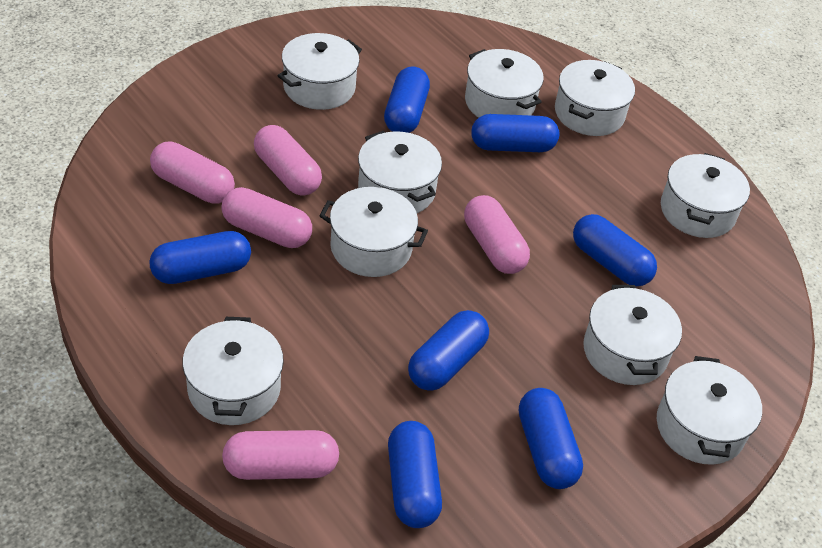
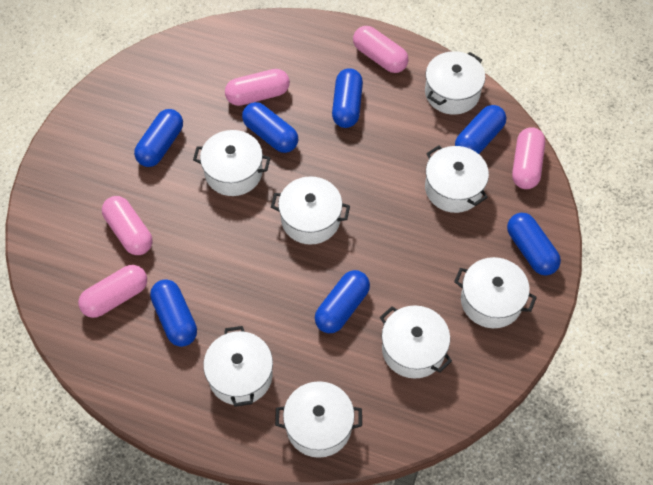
white pot: [182,317,284,425] [278,33,362,110] [319,187,428,277] [358,131,442,213] [465,49,544,118] [555,60,635,136] [583,285,682,385] [657,356,762,465] [661,153,750,238] = 9 -> [193,130,270,196] [203,326,273,407] [271,176,350,245] [275,381,362,458] [380,305,452,379] [425,51,485,115] [425,145,489,213] [454,257,537,328] = 8

